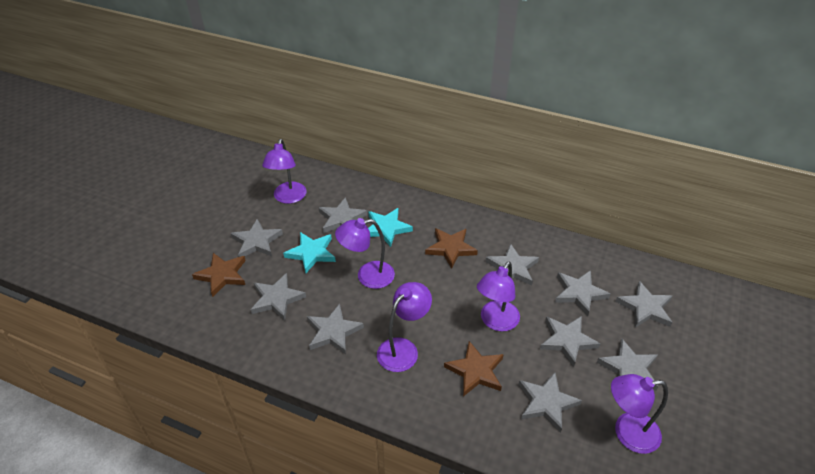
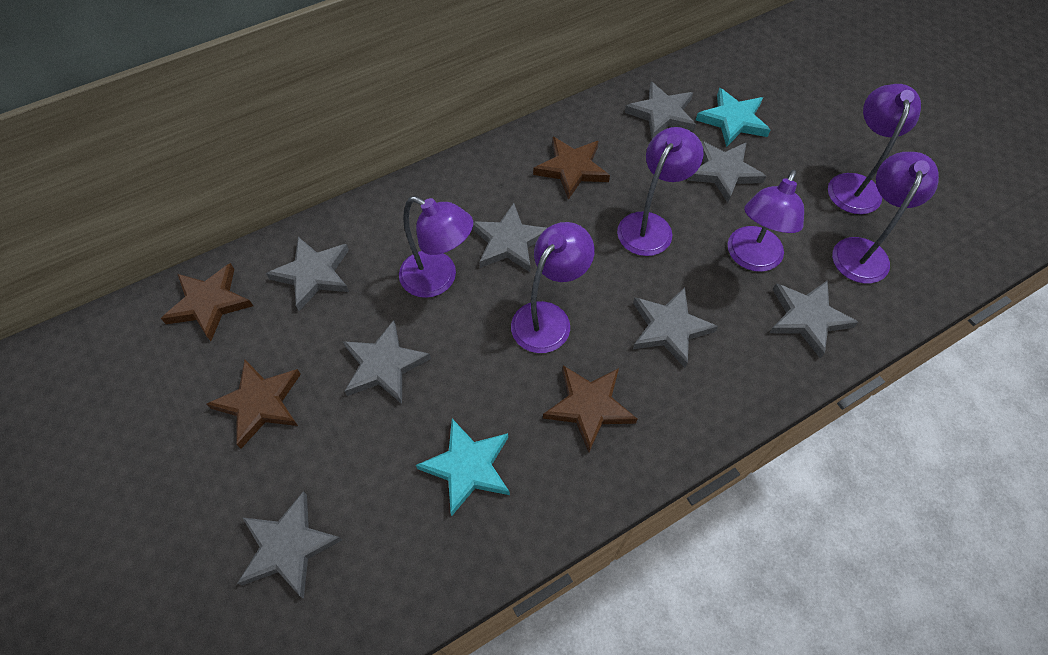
brown star: [192,253,246,297] [425,228,478,269] [444,341,504,397] = 3 -> [161,263,253,341] [207,359,301,448] [533,137,610,200] [543,365,638,452] = 4
grey star: [231,219,283,257] [251,273,306,321] [307,304,364,354] [319,197,367,233] [485,243,539,286] [518,372,582,433] [540,316,600,367] [555,270,610,316] [597,339,659,391] [615,281,673,328] = 10 -> [238,491,342,598] [266,237,349,311] [343,320,431,404] [472,203,547,272] [625,82,696,139] [633,287,718,368] [687,141,766,203] [769,280,859,358] = 8
purple lamp: [262,139,307,204] [335,218,395,289] [377,282,432,372] [477,262,520,331] [611,374,668,454] = 5 -> [399,196,473,298] [511,222,595,353] [617,127,704,256] [728,170,804,272] [828,84,921,214] [832,152,939,283] = 6

